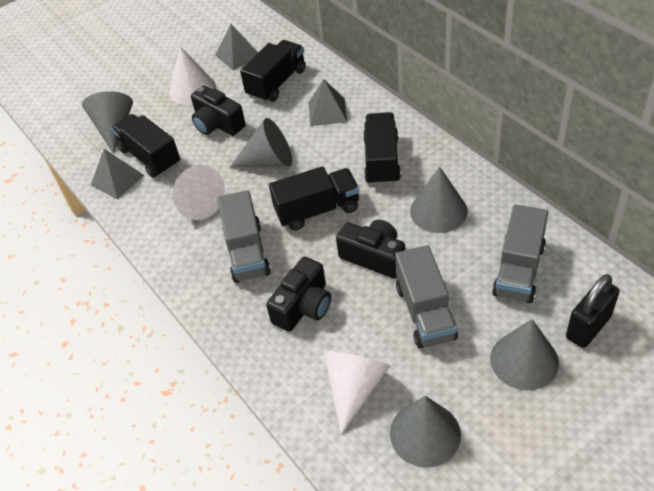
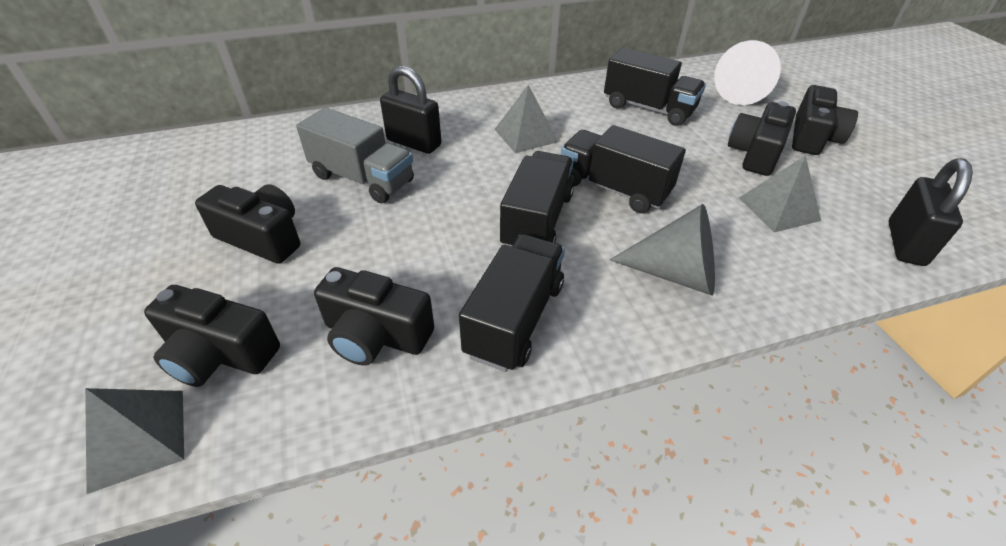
black camera: [191,86,246,136] [266,257,331,332] [336,220,405,278] = 3 -> [144,285,280,387] [195,184,300,264] [314,267,434,366] [728,101,796,176] [792,85,858,155] = 5
black padlock: [566,274,620,348] = 1 -> [380,66,441,154] [889,158,973,266] = 2
grey cone: [82,91,133,154] [229,118,292,168] [390,396,461,468] [410,166,468,233] [490,319,559,390] = 5 -> [610,204,715,295] = 1
grey truck: [218,190,271,283] [395,245,458,348] [492,204,548,303] = 3 -> [296,107,414,204] = 1
white cone: [169,46,216,105] [173,165,225,220] [324,351,390,435] = 3 -> [714,40,781,105] = 1

